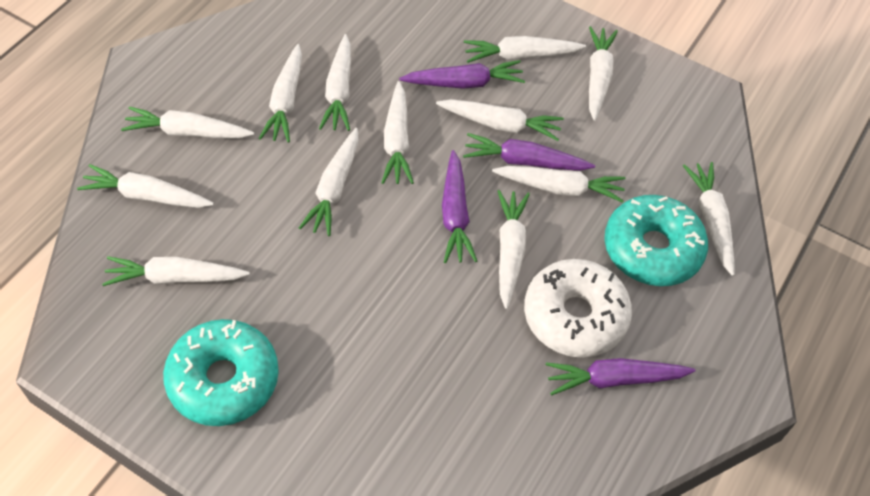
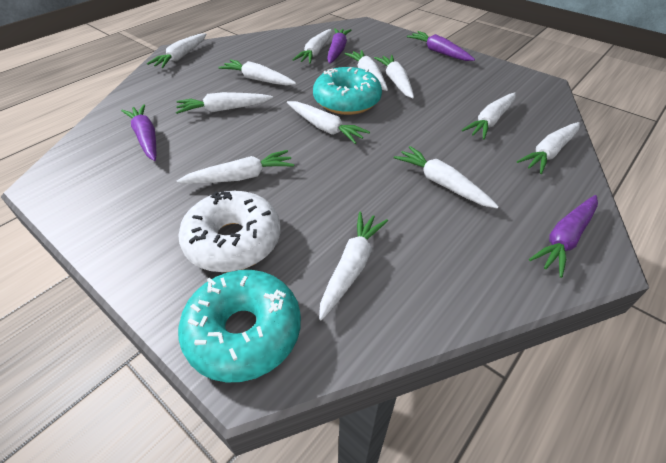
white carrot: [77,164,214,208] [102,256,250,286] [121,106,254,139] [259,44,302,143] [299,128,359,236] [319,34,351,131] [381,81,414,184] [436,99,564,141] [464,36,586,63] [492,166,625,203] [498,190,530,309] [589,26,618,121] [683,162,735,276] = 13 -> [147,33,206,68] [176,92,273,114] [177,150,294,184] [218,59,296,86] [287,101,370,144] [293,29,332,64] [319,211,388,320] [344,50,388,91] [374,55,414,98] [394,146,499,209] [462,92,516,140] [517,122,580,174] = 12

